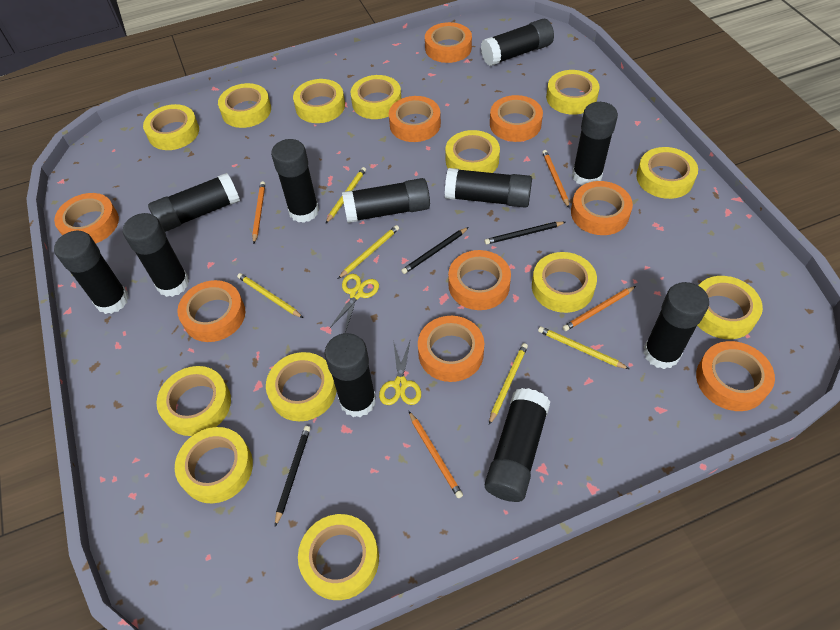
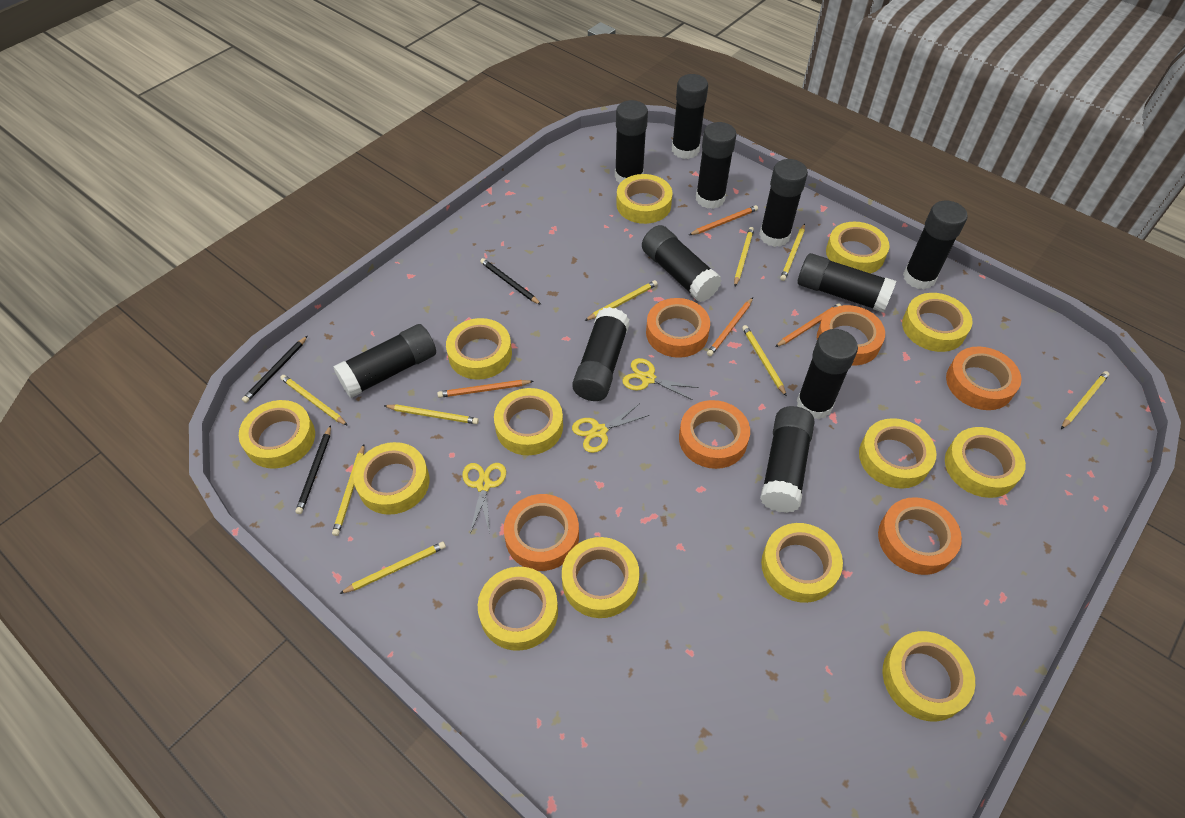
orange tape: [54,193,119,243] [177,280,245,342] [389,96,441,142] [418,316,484,382] [425,22,472,63] [448,250,511,310] [490,95,543,142] [571,181,633,235] [696,341,775,411] = 9 -> [504,494,579,571] [646,298,710,358] [679,400,750,469] [817,305,885,365] [878,497,962,575] [946,346,1021,410] = 6
yellow pencil: [237,273,303,318] [326,167,366,223] [338,225,399,279] [489,343,528,425] [538,326,629,369] = 5 -> [280,375,348,426] [332,444,365,536] [339,542,446,594] [384,404,479,424] [585,280,658,321] [734,227,754,286] [742,325,787,397] [780,224,805,281] [1061,371,1109,429] = 9
yellow scissors: [329,274,379,333] [379,340,421,405] = 2 -> [462,463,506,534] [572,403,649,453] [622,358,699,400] = 3

